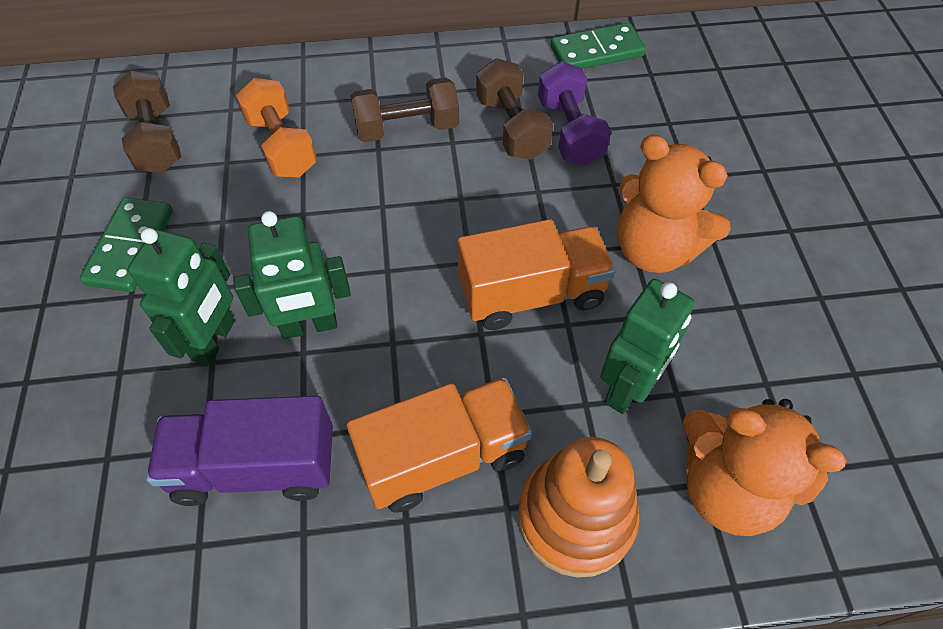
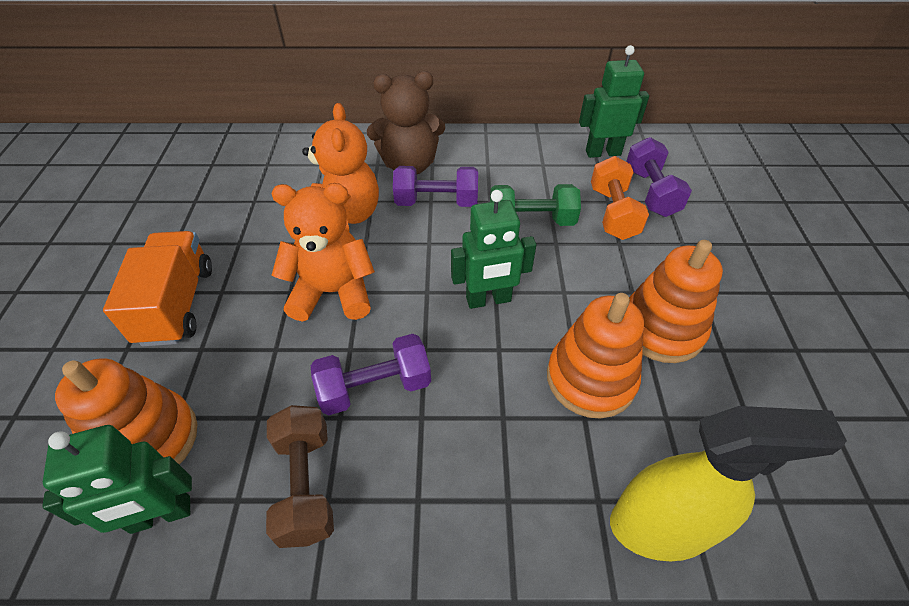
brown dumbbell: [113,71,181,173] [350,77,459,142] [476,58,553,160] = 3 -> [266,405,334,548] = 1
brown teddy bear: none = 0 -> [367,71,445,174] = 1
green domino: [80,197,173,292] [551,23,646,69] = 2 -> none = 0
green dumbbell: none = 0 -> [490,184,581,226] = 1
orange stacking toy: [518,437,639,578] = 1 -> [55,358,197,465] [547,293,644,418] [629,240,723,363] = 3
orange truck: [346,377,532,513] [457,219,615,330] = 2 -> [103,231,212,346] = 1
purple dumbbell: [538,61,611,166] = 1 -> [311,334,431,415] [393,166,478,207] [626,137,692,217] = 3
purple truck: [146,396,333,506] = 1 -> none = 0
yellow spray bottle: none = 0 -> [610,406,847,561] = 1

